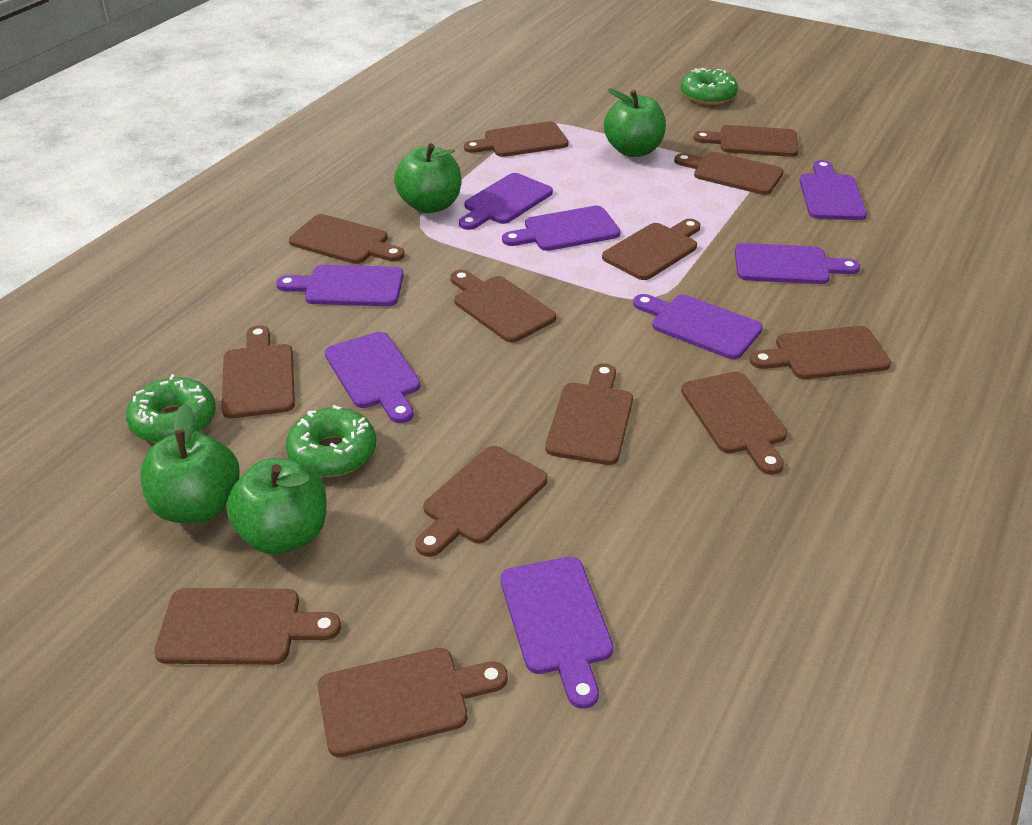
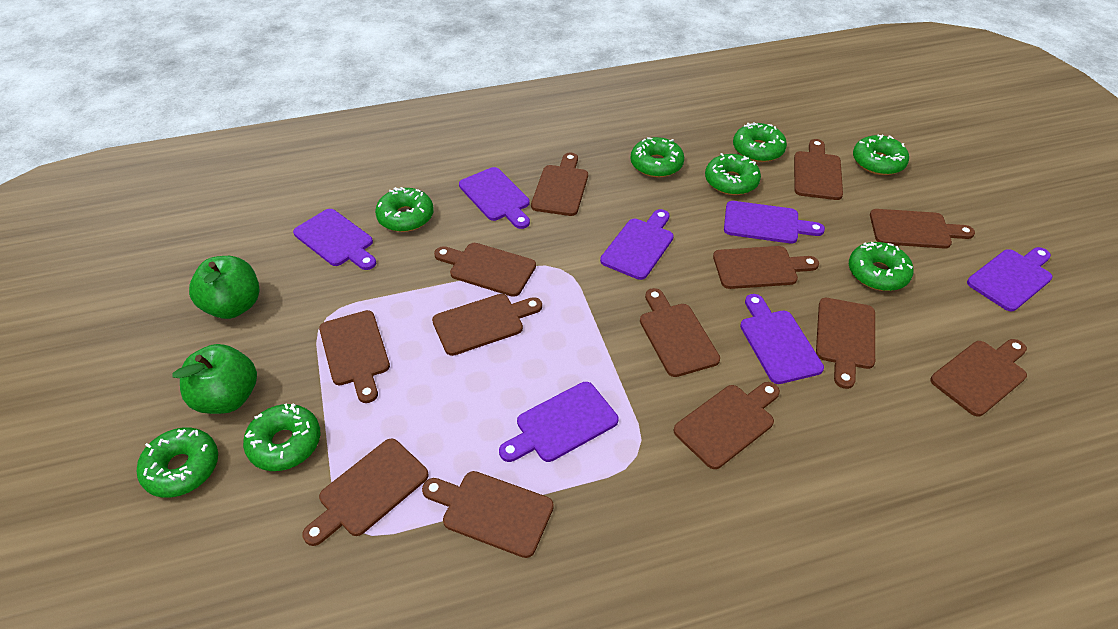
green apple: [140,404,240,523] [226,458,326,554] [394,143,461,213] [604,88,666,157] = 4 -> [172,344,257,414] [189,256,260,319] = 2
green donut: [126,374,216,443] [286,405,376,477] [681,68,738,105] = 3 -> [137,427,218,498] [243,403,321,471] [375,187,434,232] [630,137,684,177] [705,153,761,195] [733,122,787,162] [849,242,914,291] [853,135,909,175] = 8
purple cutting board: [276,265,404,306] [325,332,420,423] [459,173,553,230] [500,557,614,709] [502,206,621,251] [633,294,763,359] [735,243,860,284] [799,160,867,220] = 8 -> [293,209,376,270] [459,167,530,229] [499,382,618,462] [600,209,674,280] [724,201,825,243] [740,294,824,384] [967,247,1053,311] = 7

